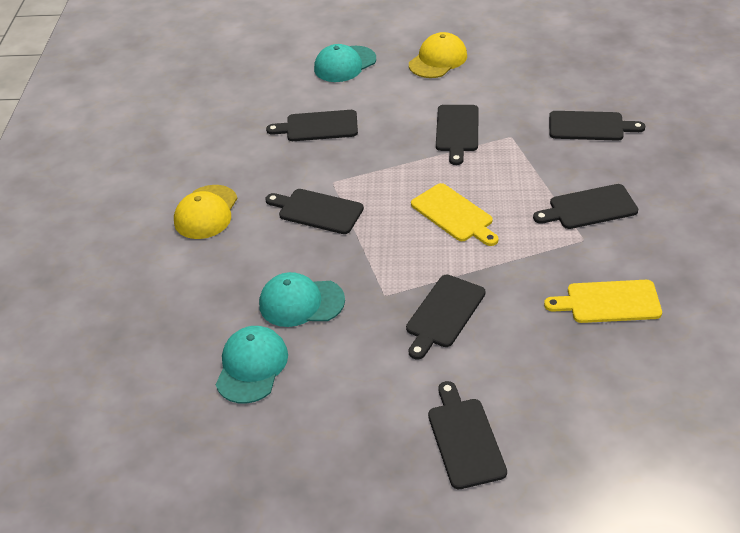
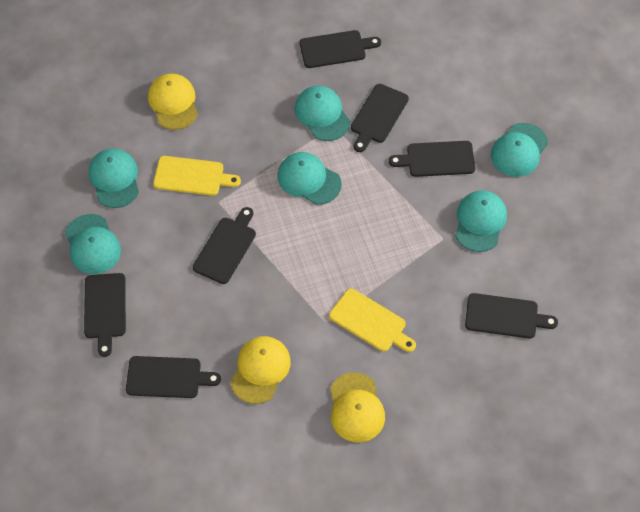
turquoise cap: [216,326,288,404] [259,272,345,327] [314,44,376,82] = 3 -> [65,214,121,274] [89,148,139,208] [277,152,342,205] [295,86,350,141] [455,190,507,252] [491,123,548,177] = 6
yellow cap: [174,185,238,239] [409,32,467,78] = 2 -> [148,73,198,130] [230,336,291,404] [330,372,385,442] = 3

